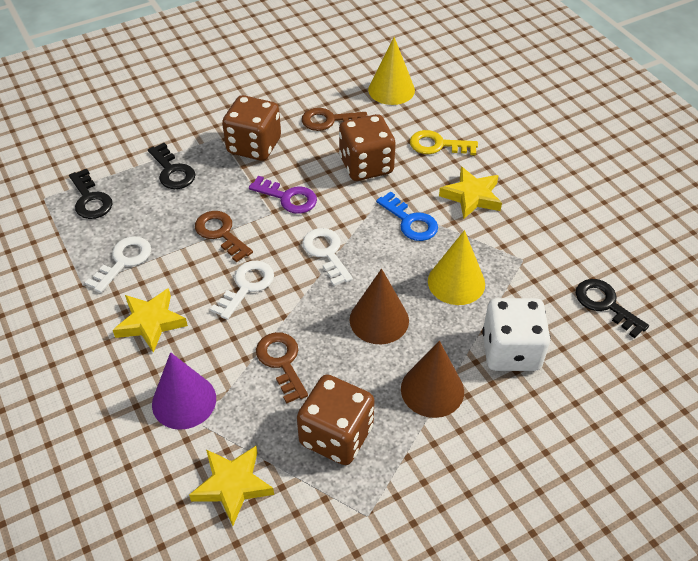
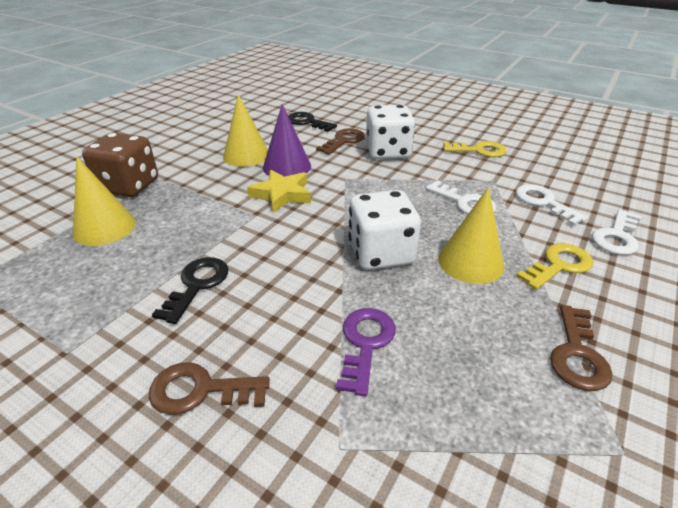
black key: [69,169,113,219] [148,143,196,189] [576,279,649,338] = 3 -> [152,257,228,324] [288,112,337,132] = 2
blue key: [376,191,438,241] = 1 -> none = 0
brown cone: [350,269,409,344] [401,341,464,418] = 2 -> none = 0
brown dice: [222,95,281,161] [297,375,375,465] [339,114,396,181] = 3 -> [82,132,158,197] = 1
white dice: [482,298,551,371] = 1 -> [349,190,421,270] [366,105,415,159] = 2
yellow cone: [368,37,415,105] [428,230,485,305] = 2 -> [73,157,136,246] [223,94,268,167] [438,187,504,284] = 3
yellow key: [410,130,478,155] = 1 -> [443,141,507,157] [516,243,593,290] = 2
yellow star: [113,288,188,353] [189,446,274,526] [439,167,502,219] = 3 -> [247,170,311,213] = 1

